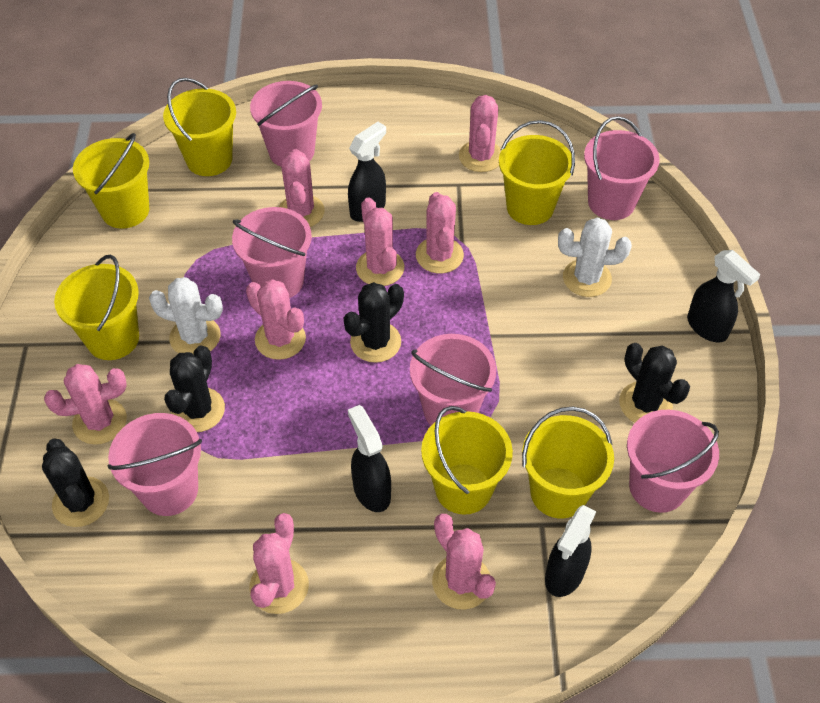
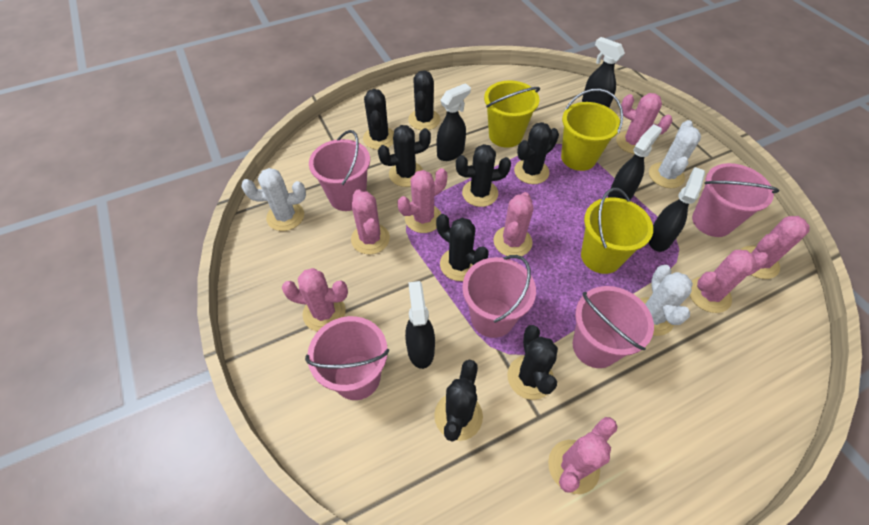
black cactus: [42,439,109,527] [164,346,225,432] [344,282,404,363] [619,343,690,422] = 4 -> [363,89,394,150] [378,125,431,187] [408,70,440,130] [434,359,483,442] [436,214,488,281] [456,144,511,207] [507,325,558,400] [514,122,559,184] = 8
black spray bottle: [348,122,386,222] [348,405,391,512] [545,505,596,597] [687,250,761,343] = 4 -> [405,281,435,369] [437,83,471,161] [582,37,625,108] [608,124,662,200] [648,167,705,252] = 5
pink bucket: [108,413,202,516] [232,207,312,298] [250,81,322,167] [410,334,496,425] [584,116,660,220] [627,410,719,513] = 6 -> [305,316,389,400] [309,130,370,211] [462,255,536,338] [573,286,654,368] [692,163,779,237] = 5
white cactus: [149,277,223,354] [558,218,632,297] = 2 -> [241,168,306,231] [640,265,693,336] [649,120,701,188] = 3
yellow bucket: [54,255,139,360] [73,133,149,229] [163,78,236,176] [421,406,513,515] [499,120,575,225] [522,407,614,519] = 6 -> [484,80,540,148] [561,88,623,171] [581,188,653,274] = 3

